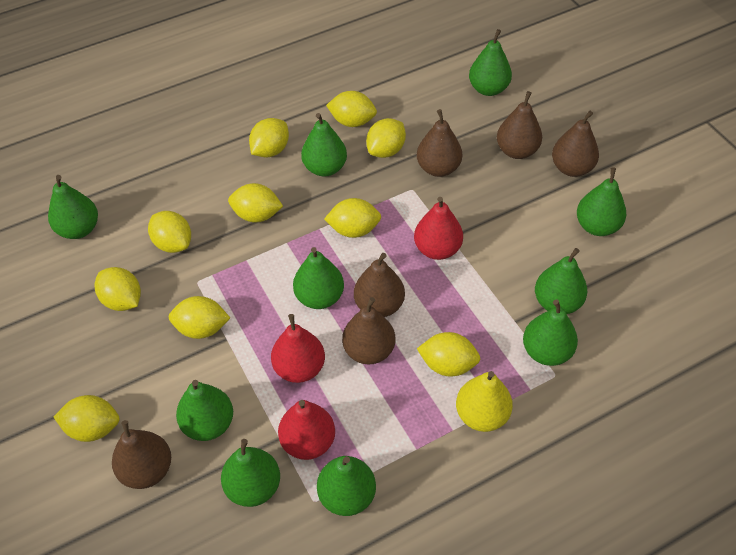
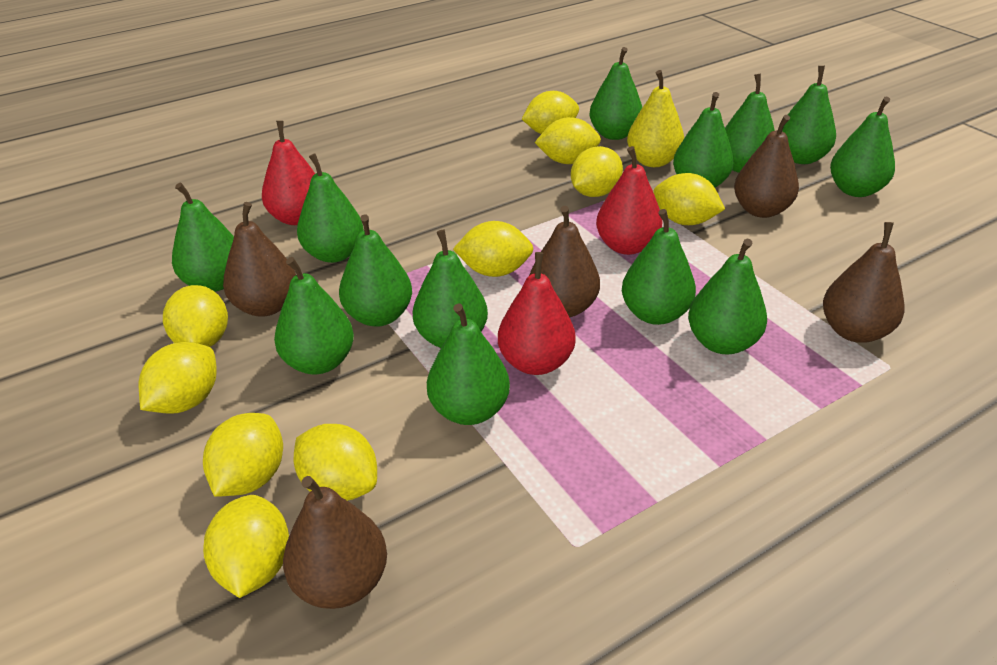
brown pear: [112,420,171,489] [342,297,395,365] [354,253,405,317] [417,109,462,177] [497,91,542,159] [552,111,599,177] = 6 -> [223,202,296,317] [283,476,387,609] [529,206,600,317] [734,115,799,218] [823,222,905,343] = 5
green pear: [48,175,98,239] [176,380,233,441] [221,439,280,507] [293,247,344,309] [301,113,347,177] [317,456,376,516] [469,29,512,96] [523,299,578,366] [535,248,587,314] [577,167,626,236] = 10 -> [172,183,234,292] [274,257,354,374] [297,154,364,263] [339,214,412,327] [413,229,488,348] [427,303,510,425] [589,47,642,140] [622,209,696,325] [673,92,734,188] [688,239,767,354] [725,74,775,173] [782,66,836,164] [830,97,895,197] = 13

